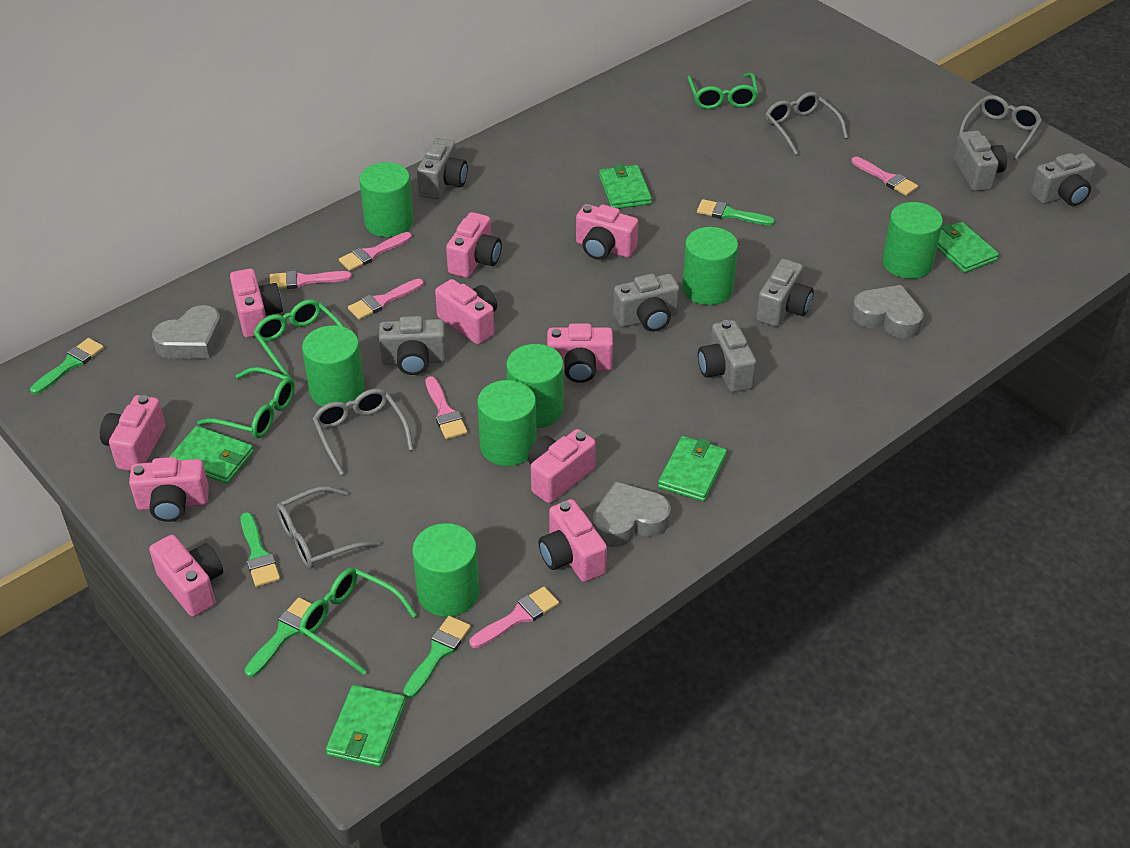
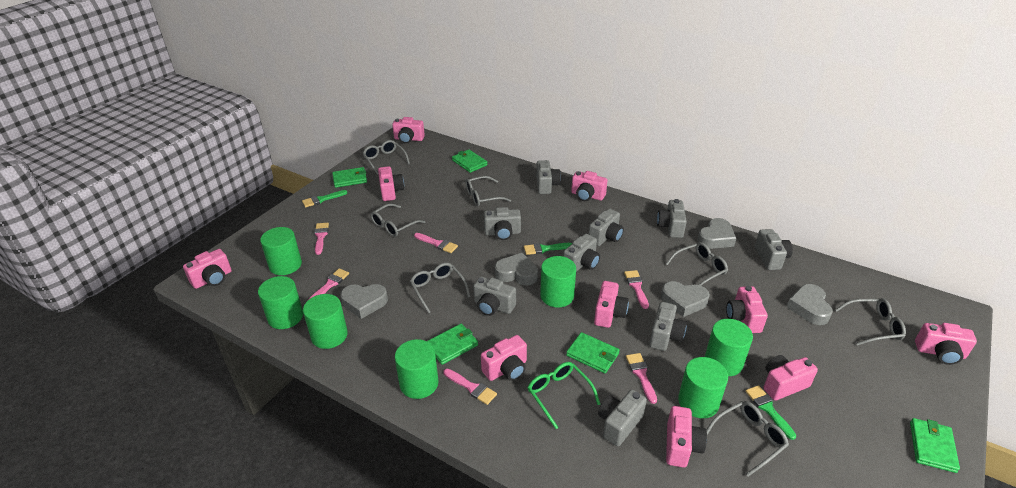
green brush: [30,338,104,394] [241,512,280,587] [245,597,312,677] [403,616,471,698] [697,199,775,226] = 5 -> [302,190,347,207] [524,243,572,255] [745,385,796,440] = 3
green glasses: [197,367,295,438] [254,299,344,378] [299,568,416,675] [687,73,758,109] = 4 -> [528,362,600,429] = 1
grey camera: [379,316,446,375] [417,138,468,199] [613,274,680,332] [698,320,756,392] [756,259,814,327] [954,130,1007,191] [1031,153,1096,206] = 7 -> [473,276,516,316] [484,207,521,240] [536,160,561,194] [563,234,600,272] [589,209,624,246] [598,390,647,446] [649,302,687,351] [657,199,687,238] [755,229,793,270] = 9
grey glasses: [276,486,380,569] [313,389,413,476] [765,92,848,155] [957,95,1042,160] = 4 -> [362,140,410,175] [371,203,425,237] [410,263,470,314] [465,176,511,207] [666,242,728,286] [706,401,789,477] [835,298,906,346] = 7
grey heart: [152,305,223,359] [593,481,671,547] [852,285,924,339] = 3 -> [340,284,388,319] [495,253,538,286] [661,281,710,317] [698,218,736,249] [787,284,833,325] = 5

